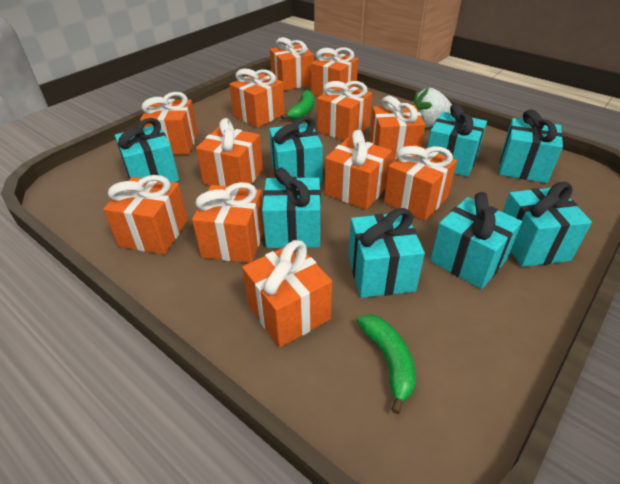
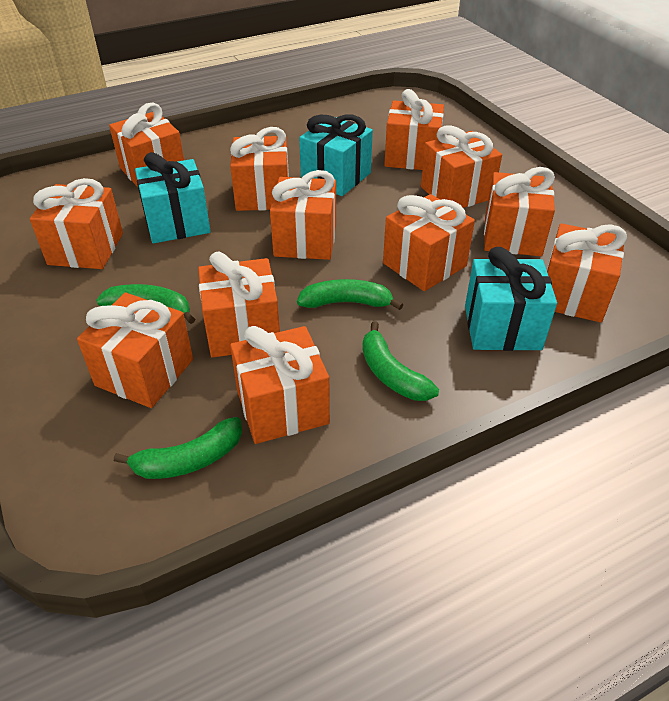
green banana: [281,90,314,120] [357,314,416,414] = 2 -> [96,284,195,324] [114,417,242,479] [297,279,403,310] [362,321,439,401] = 4
turquoise gift: [115,118,179,182] [262,168,321,248] [269,116,323,182] [348,208,425,298] [427,103,487,177] [430,192,522,289] [499,109,563,183] [503,182,592,267] = 8 -> [135,152,211,243] [299,114,373,196] [465,247,557,351] = 3
white strawberry: [412,88,452,127] = 1 -> none = 0

